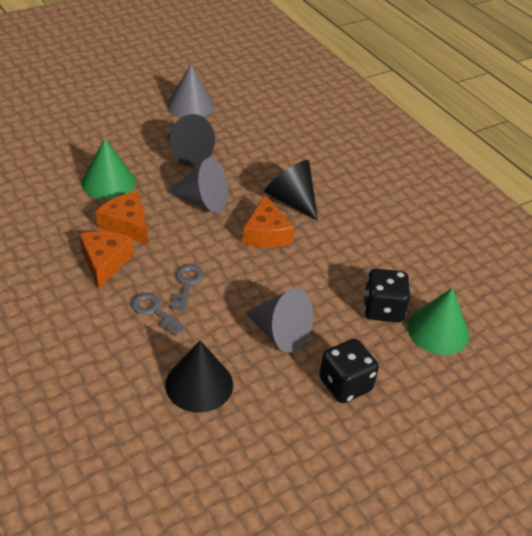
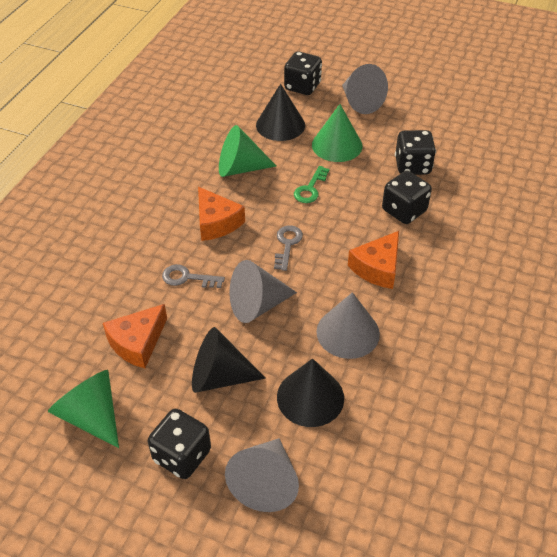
black dice: [319,339,379,403] [364,269,410,322] = 2 -> [148,409,211,479] [284,52,322,95] [382,171,432,224] [395,130,436,175] = 4
green cone: [81,138,135,199] [407,288,469,355] = 2 -> [48,370,119,448] [219,125,276,177] [312,104,362,162] = 3
green key: none = 0 -> [294,166,330,203] = 1
grey cone: [167,64,214,118] [169,158,228,213] [245,288,313,353] = 3 -> [225,438,299,512] [229,260,297,323] [316,292,380,359] [342,64,388,114] = 4

